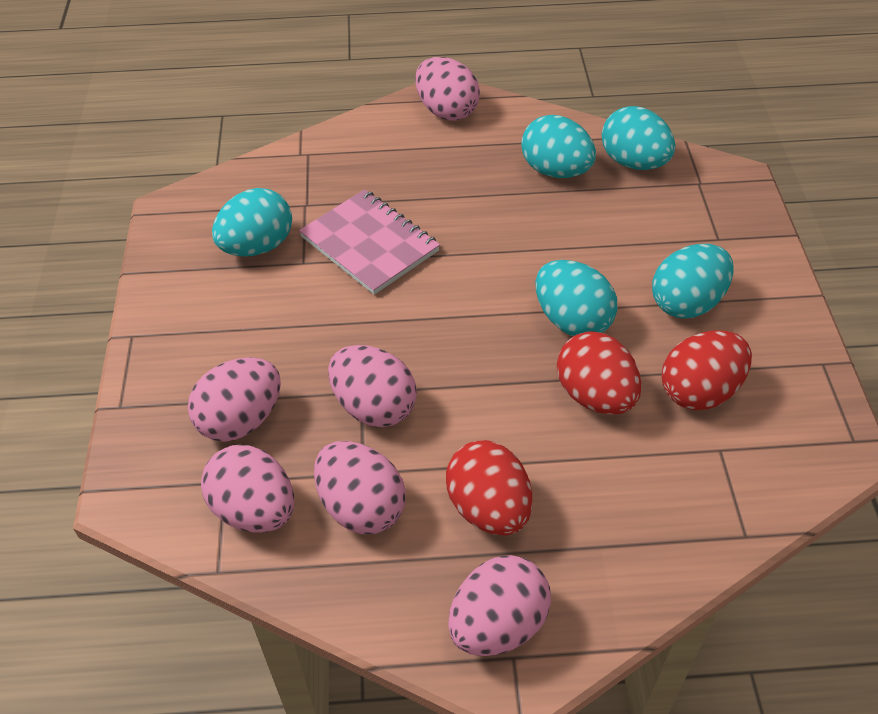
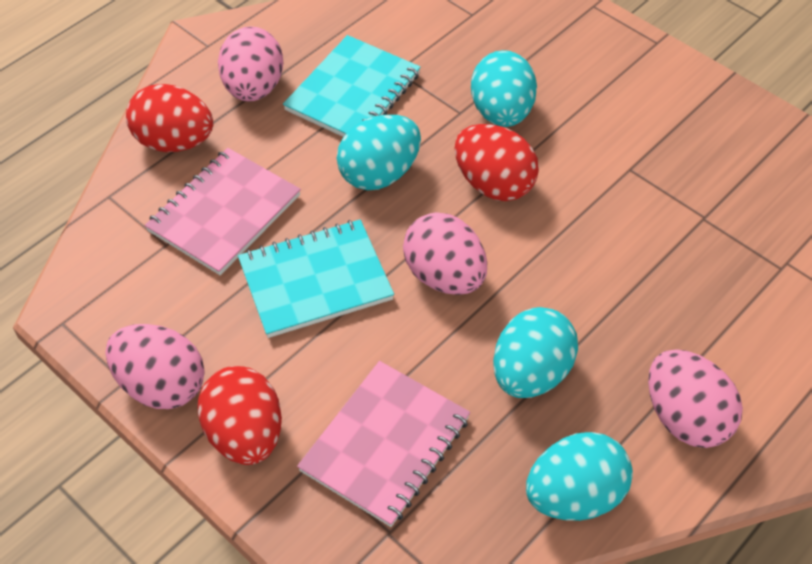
pink egg: [188,357,281,442] [201,445,294,533] [314,441,406,534] [328,345,417,427] [415,57,480,121] [448,555,551,656] = 6 -> [105,324,205,409] [218,26,283,102] [403,212,487,295] [648,349,743,448] = 4
pink notebook: [299,189,440,295] = 1 -> [145,148,301,275] [297,361,470,527] = 2
turquoise egg: [212,188,292,257] [521,115,596,178] [535,260,618,336] [602,106,675,170] [652,244,734,319] = 5 -> [337,115,421,190] [471,50,537,127] [493,307,578,398] [526,432,633,521] = 4
turquoise notebook: none = 0 -> [238,220,394,338] [283,35,421,137] = 2

